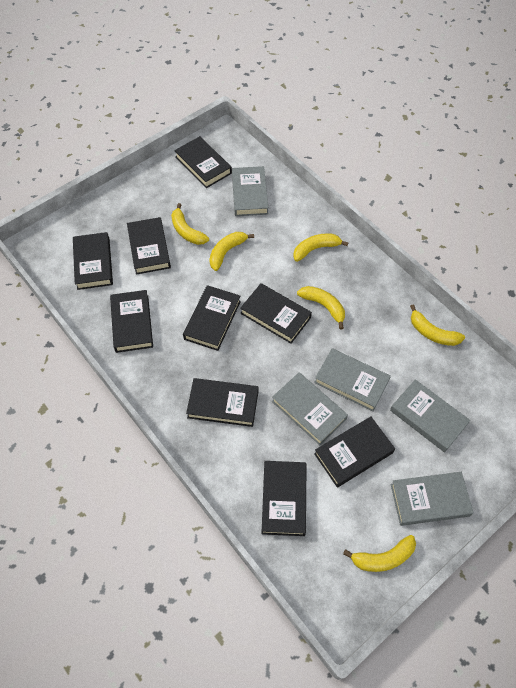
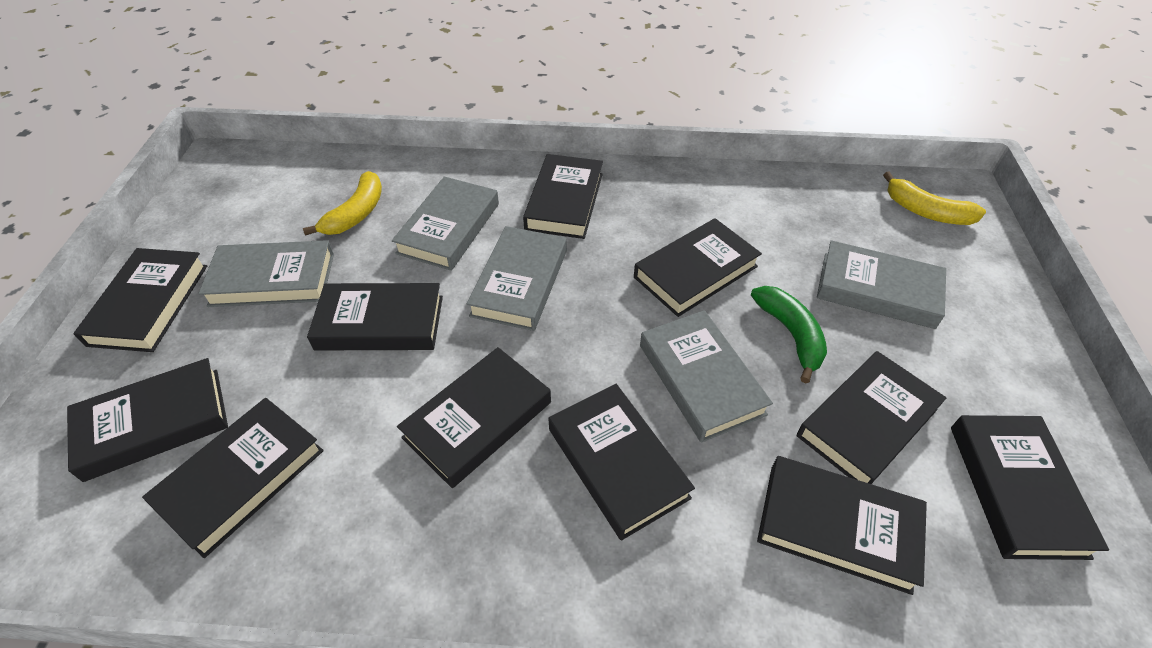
black book: [73,232,113,290] [110,290,153,353] [127,217,171,275] [174,136,232,188] [183,285,241,351] [186,378,258,427] [240,283,312,344] [262,461,307,536] [314,416,395,487] = 9 -> [67,358,228,482] [73,248,207,352] [142,398,324,558] [307,283,443,350] [397,347,551,488] [523,154,603,239] [549,384,695,541] [634,218,762,317] [757,456,927,595] [797,351,946,484] [951,415,1109,560] = 11
green banana: none = 0 -> [751,286,827,383] = 1
yellow banana: [171,203,209,245] [209,232,254,271] [293,233,349,262] [297,286,345,330] [343,535,416,572] [410,304,465,346] = 6 -> [303,171,382,236] [883,171,986,225] = 2

